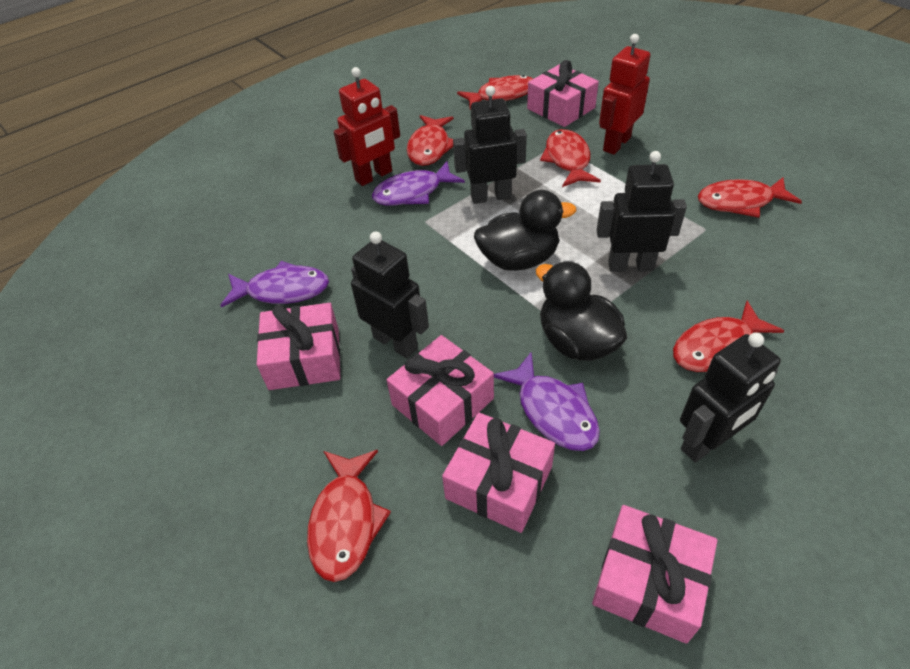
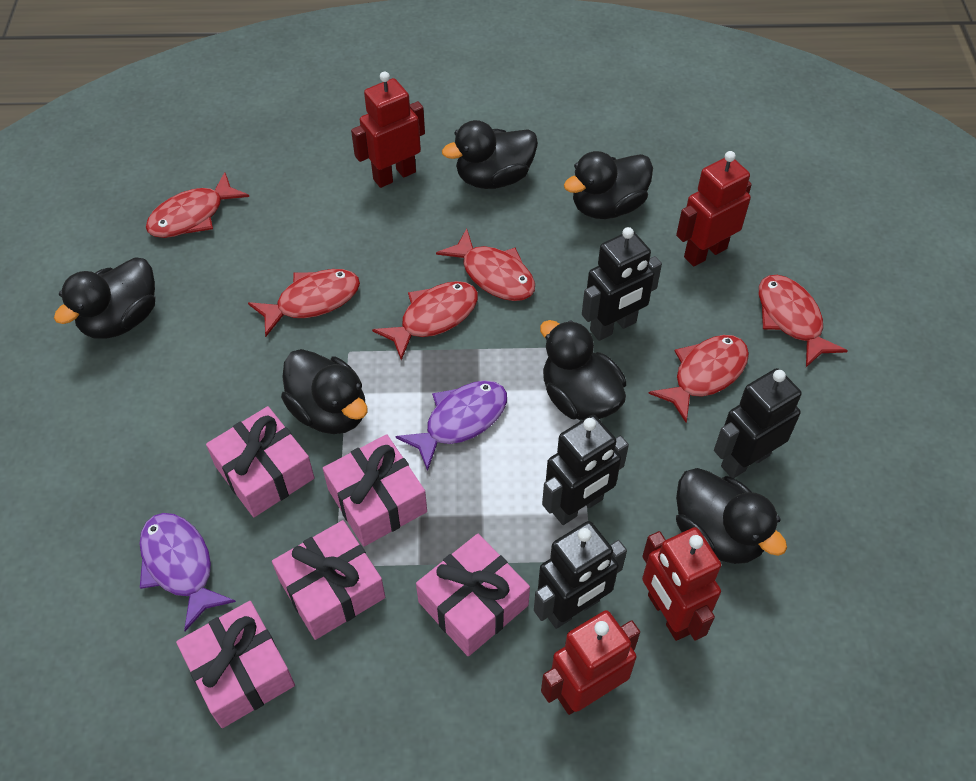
black duck: [474,190,576,271] [536,261,627,361] = 2 -> [54,257,155,339] [281,349,368,434] [442,120,538,189] [540,320,626,420] [564,151,653,219] [676,468,787,564] = 6
purple fish: [220,261,329,307] [372,161,465,206] [494,352,600,451] = 3 -> [139,513,236,631] [396,381,507,471] = 2
red robot: [334,67,400,186] [599,34,650,155] = 2 -> [351,71,425,188] [541,610,640,715] [642,527,721,641] [676,151,752,267] = 4

